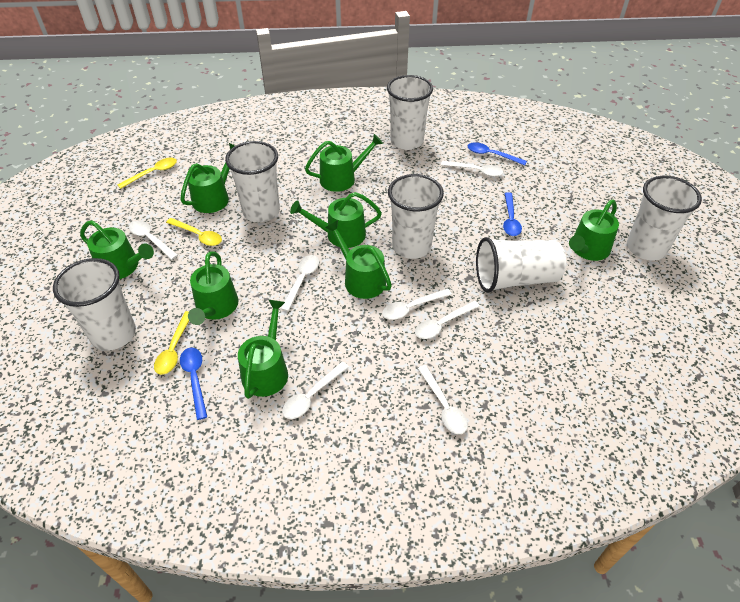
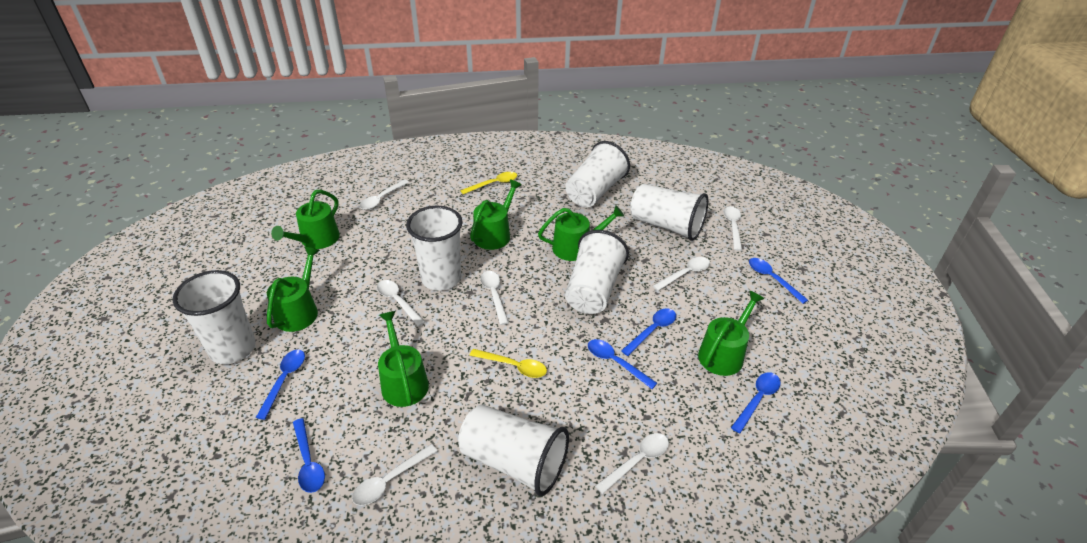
blue spoon: [180,348,207,420] [467,142,527,165] [503,192,522,236] = 3 -> [256,350,305,420] [293,418,325,493] [588,339,657,389] [621,308,676,356] [731,372,781,433] [749,258,808,304] = 6
green watering can: [80,220,154,279] [180,143,235,213] [188,252,238,325] [238,300,288,399] [290,192,382,248] [305,134,383,192] [325,220,392,299] [569,200,619,261] = 8 -> [267,247,320,332] [271,190,340,249] [378,311,429,407] [470,179,522,250] [538,205,624,261] [698,291,764,376] = 6
yellow spoon: [118,158,177,189] [154,311,189,375] [166,218,222,246] = 3 -> [460,172,517,194] [469,349,547,378] = 2

